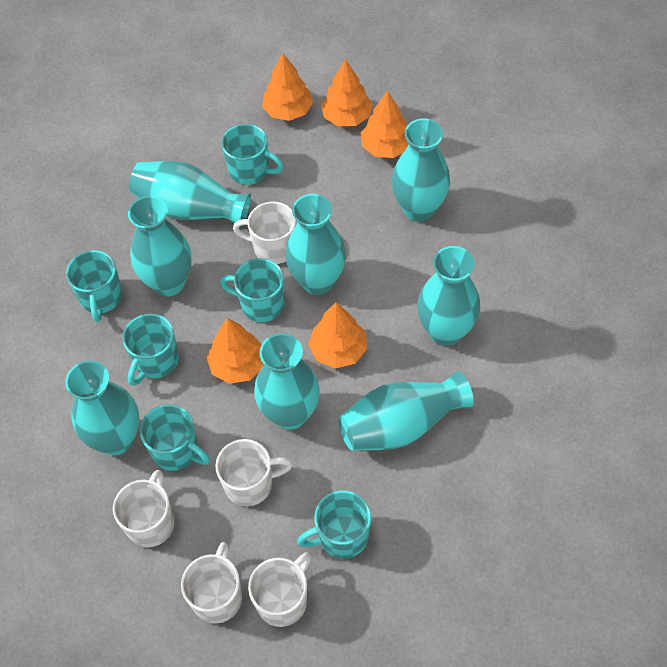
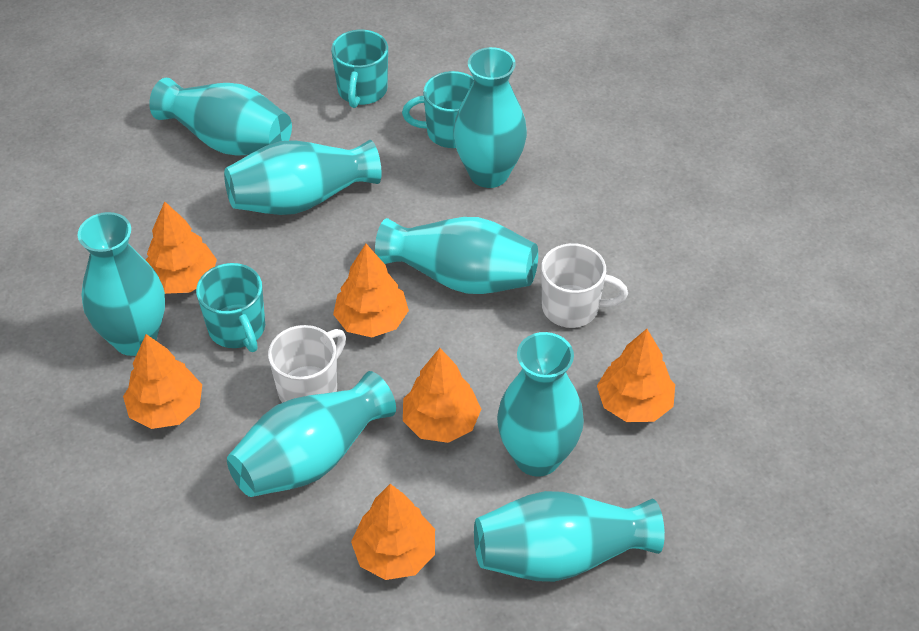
orange tree: [206,318,264,384] [262,53,313,121] [308,303,367,369] [321,59,372,126] [361,91,409,158] = 5 -> [123,334,202,429] [146,201,217,294] [333,244,409,337] [351,484,435,580] [403,348,481,443] [597,329,675,422] = 6
turquoise mug: [66,250,122,322] [122,314,179,386] [140,404,210,471] [220,258,285,322] [221,124,284,185] [297,490,371,559] = 6 -> [196,263,265,352] [331,29,388,108] [402,71,474,148] = 3
white mug: [113,470,174,547] [181,542,242,624] [215,439,292,506] [233,202,296,264] [248,552,311,627] = 5 -> [268,325,346,403] [541,243,628,328] = 2

